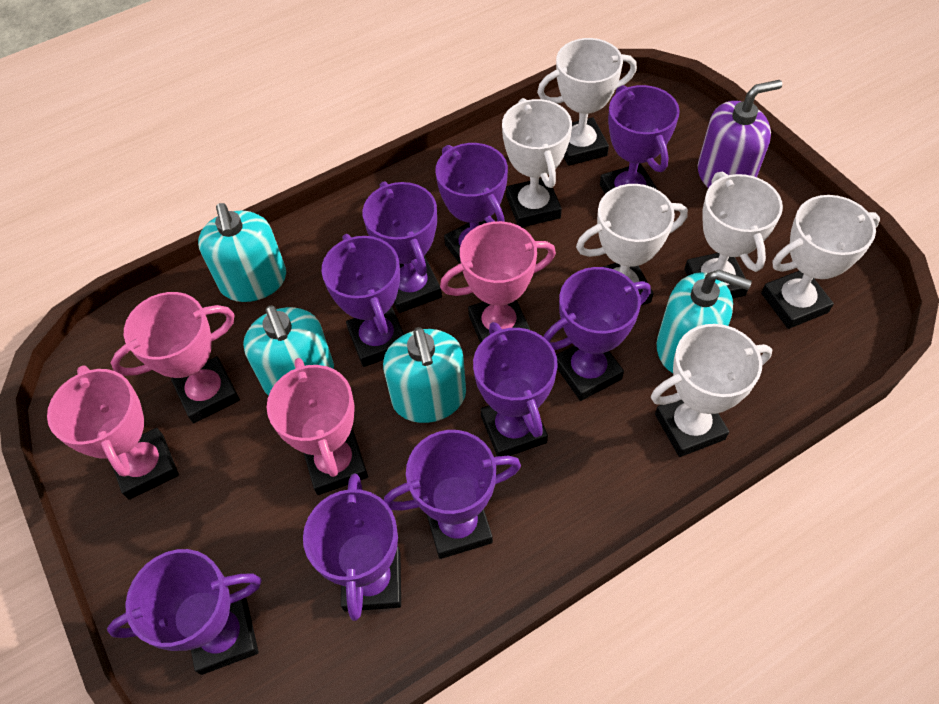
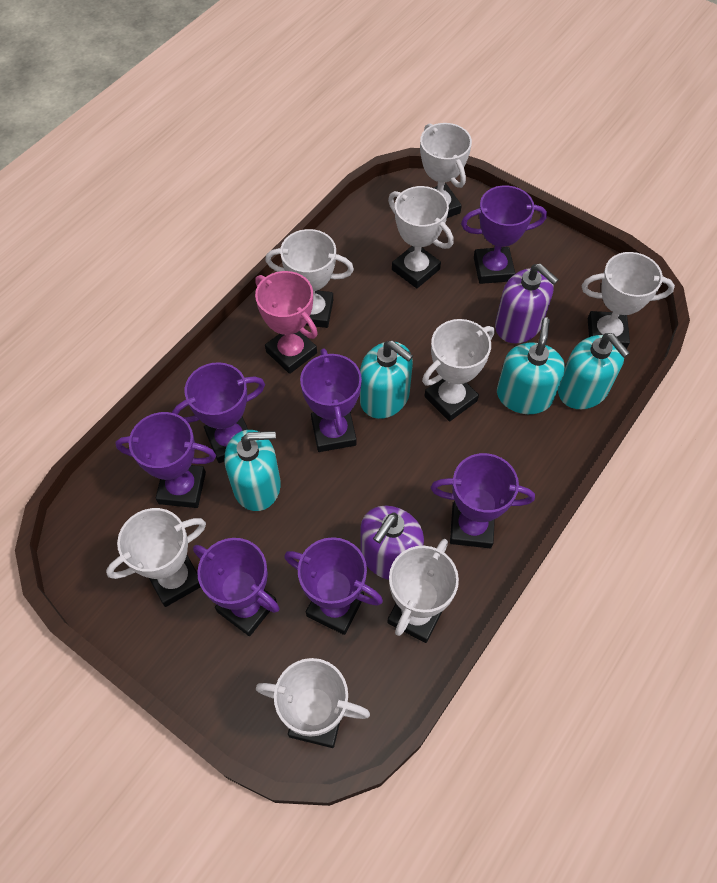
pink trophy: [47,365,179,500] [111,292,240,423] [267,358,368,495] [440,221,556,343] = 4 -> [255,271,318,374] = 1
purple soap dispenser: [698,80,782,188] = 1 -> [360,506,424,580] [495,263,559,344] = 2
purple trophy: [107,549,262,675] [303,474,401,621] [322,234,404,367] [363,181,442,313] [384,430,521,559] [435,143,508,264] [473,322,558,456] [543,267,650,401] [600,85,680,194] = 9 -> [115,412,216,508] [172,362,265,463] [193,538,279,636] [284,537,383,635] [300,348,362,452] [430,453,535,548] [461,185,547,284] = 7
white trophy: [502,98,572,227] [537,38,637,166] [576,184,688,305] [651,324,772,457] [684,171,783,299] [761,195,880,329] = 6 -> [106,508,206,607] [256,658,370,748] [265,229,354,328] [387,539,459,643] [388,186,454,288] [420,123,472,218] [422,319,494,422] [582,252,675,349] = 8

